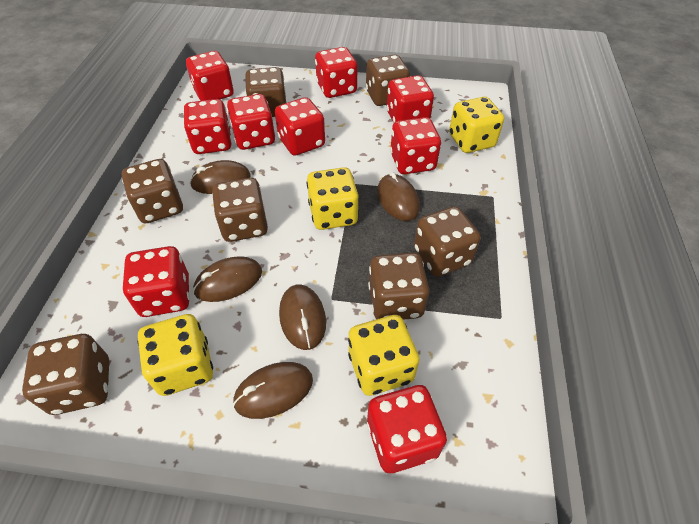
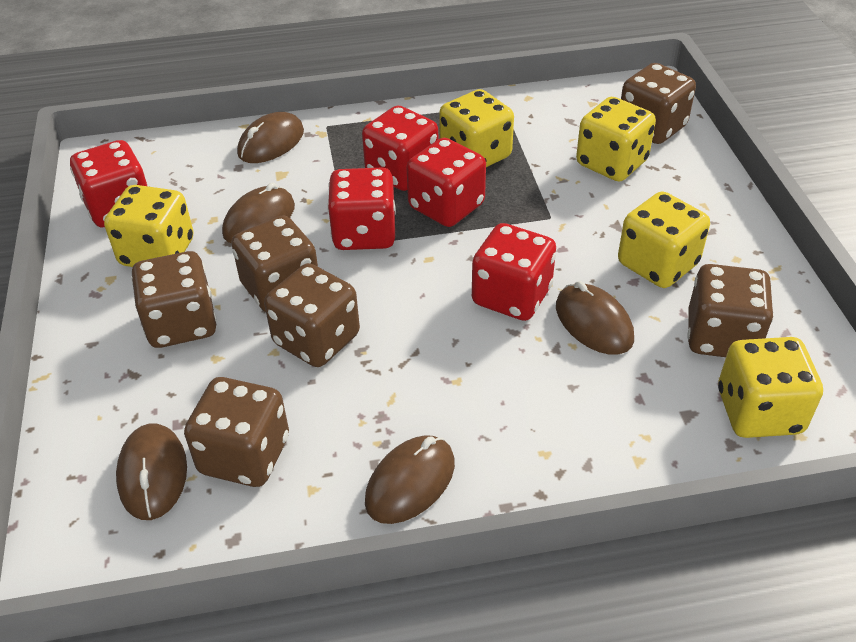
brown dice: [22,334,109,415] [122,159,183,223] [212,178,268,242] [245,67,287,117] [366,55,410,106] [368,253,429,320] [414,206,481,277] = 7 -> [131,251,217,348] [184,377,289,487] [231,215,318,312] [264,263,360,367] [621,63,696,144] [687,264,774,357] = 6
red dice: [123,246,190,317] [183,99,232,154] [186,51,234,101] [227,94,275,150] [275,97,325,156] [315,47,357,98] [367,385,447,473] [387,75,434,123] [390,117,441,174] = 9 -> [70,140,147,228] [327,167,396,250] [362,105,438,191] [407,138,486,227] [472,223,556,321] = 5
yellow dice: [138,314,213,396] [306,167,359,230] [348,315,420,396] [449,97,504,153] = 4 -> [104,185,194,267] [439,89,514,167] [576,97,656,182] [618,191,710,288] [718,337,823,438] = 5

